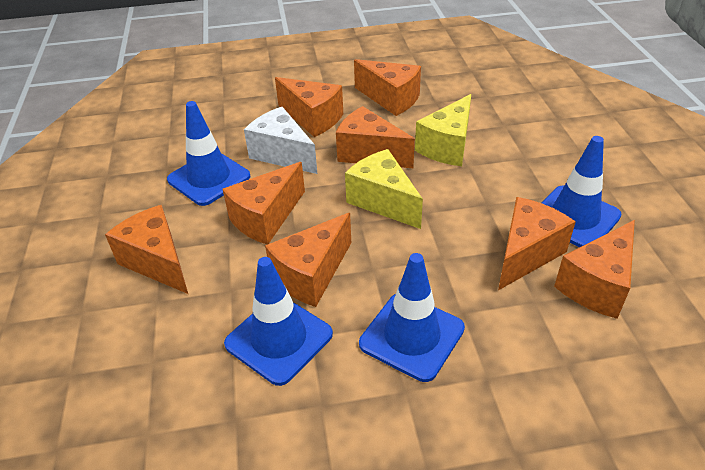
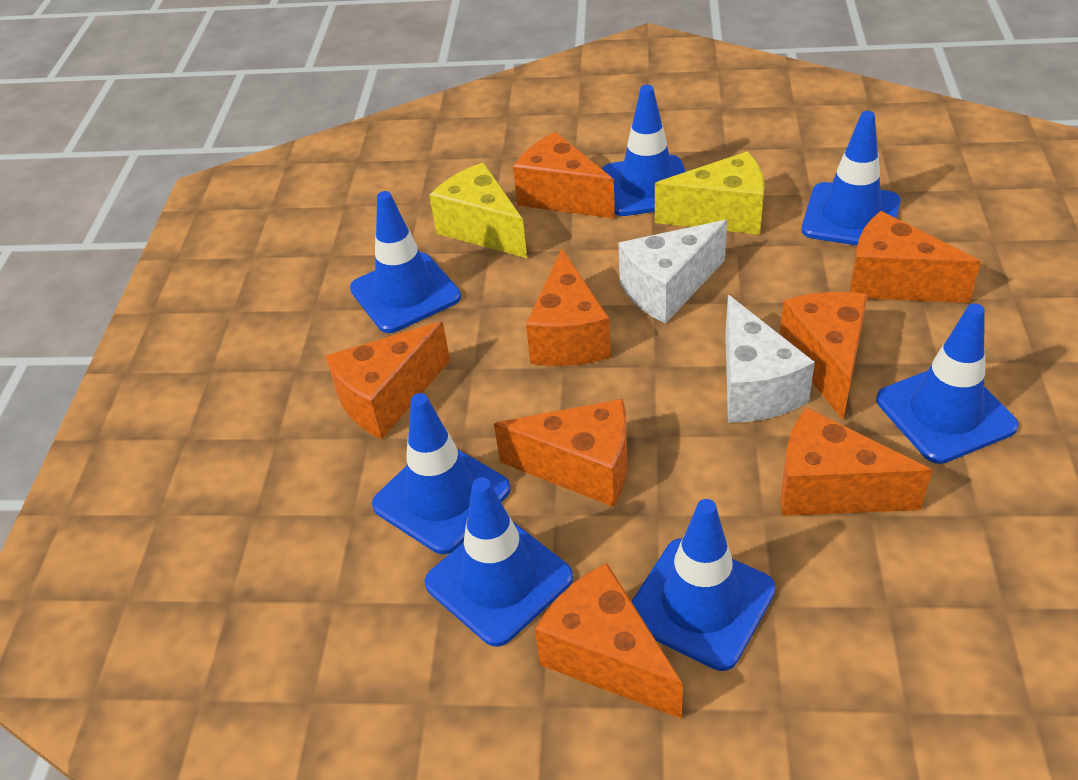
blue traffic cone: [167,101,250,206] [224,257,333,386] [359,253,465,382] [541,136,622,247] = 4 -> [350,191,461,333] [372,393,510,554] [424,477,573,647] [602,85,686,216] [631,499,776,671] [802,111,901,245] [876,303,1019,464] = 7
white cheese: [244,107,317,174] = 1 -> [619,220,727,324] [725,295,815,423] = 2

